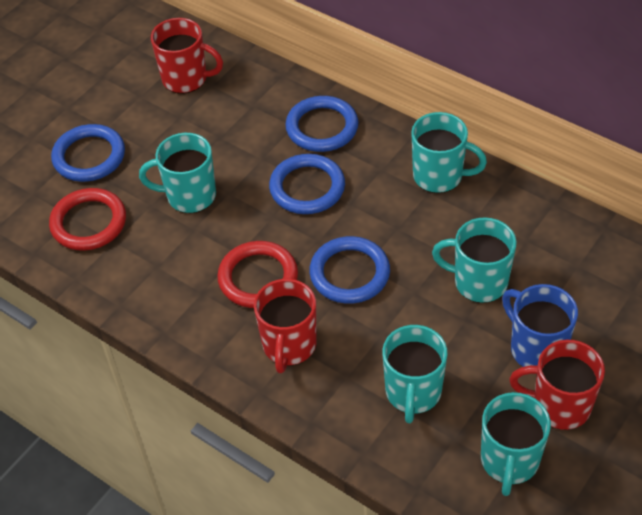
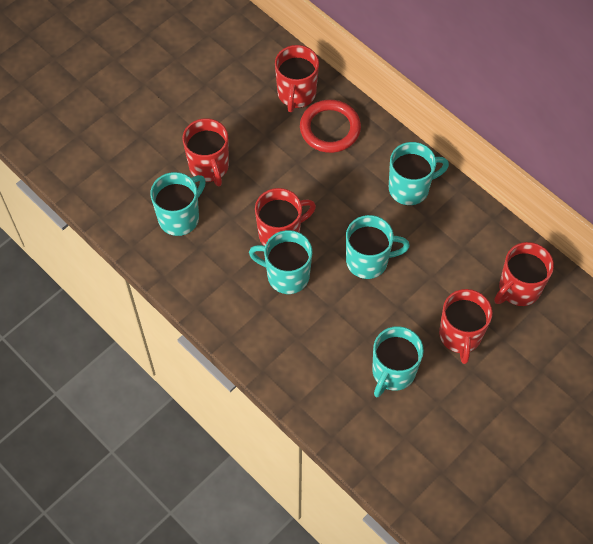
blue mug: [502,284,578,367] = 1 -> none = 0
blue ring: [51,124,125,182] [269,154,345,214] [285,96,358,152] [309,236,390,304] = 4 -> none = 0
red mug: [151,18,223,94] [254,279,317,373] [509,340,605,430] = 3 -> [183,118,229,186] [255,188,316,246] [275,45,319,112] [439,289,492,364] [494,242,554,306] = 5
red ring: [49,188,126,251] [217,241,298,308] = 2 -> [300,100,361,153] = 1

